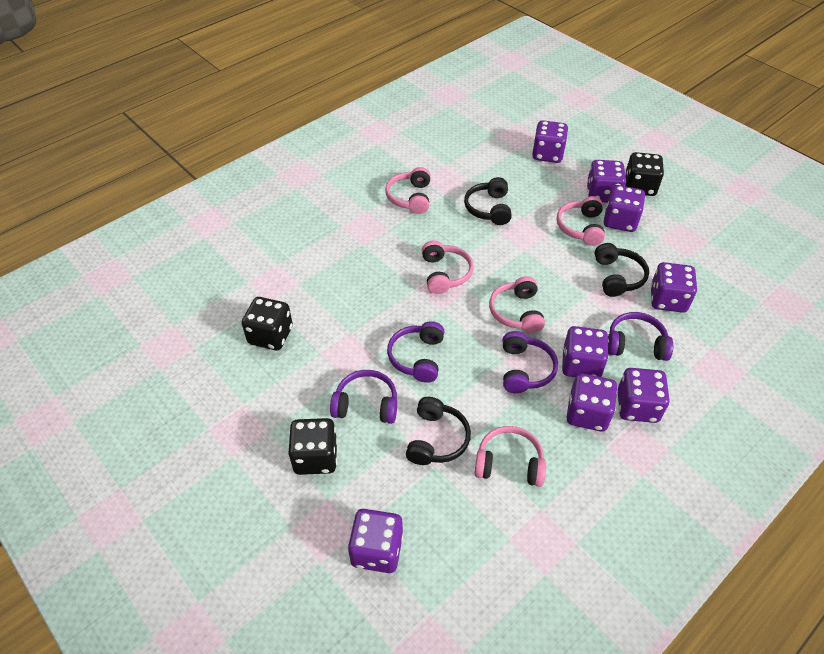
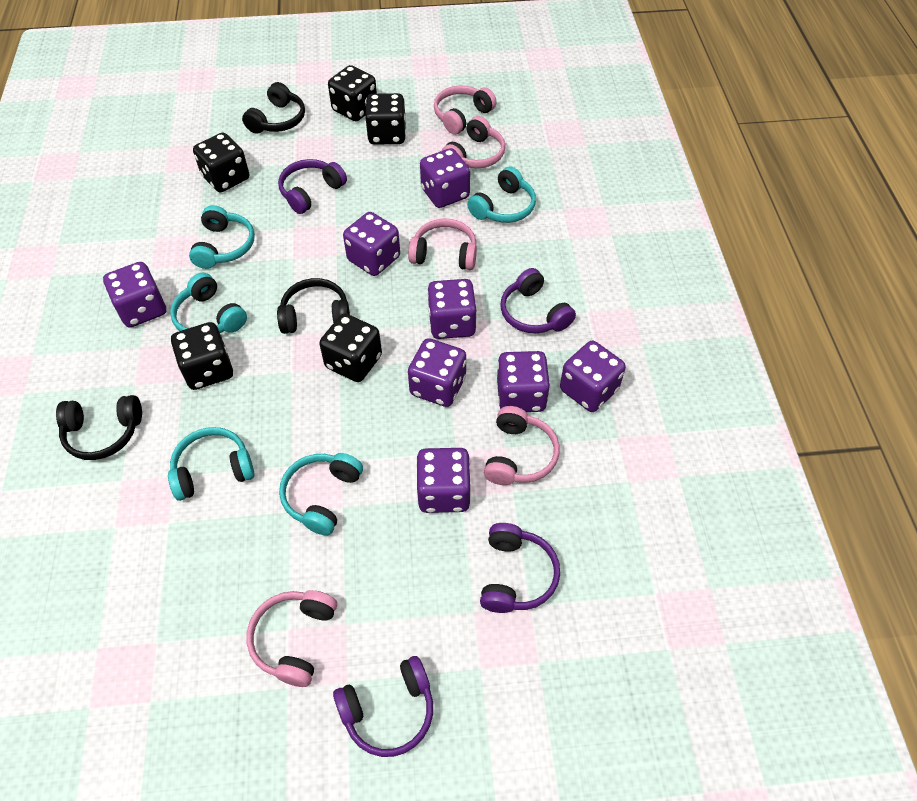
black dice: [242,297,293,350] [288,418,337,475] [625,152,664,196] = 3 -> [171,322,233,390] [193,133,249,192] [319,314,382,382] [328,65,377,121] [365,93,406,145] = 5
turquoise headphones: none = 0 -> [168,427,255,501] [170,273,247,333] [189,205,255,269] [279,453,363,535] [467,166,536,223] = 5

